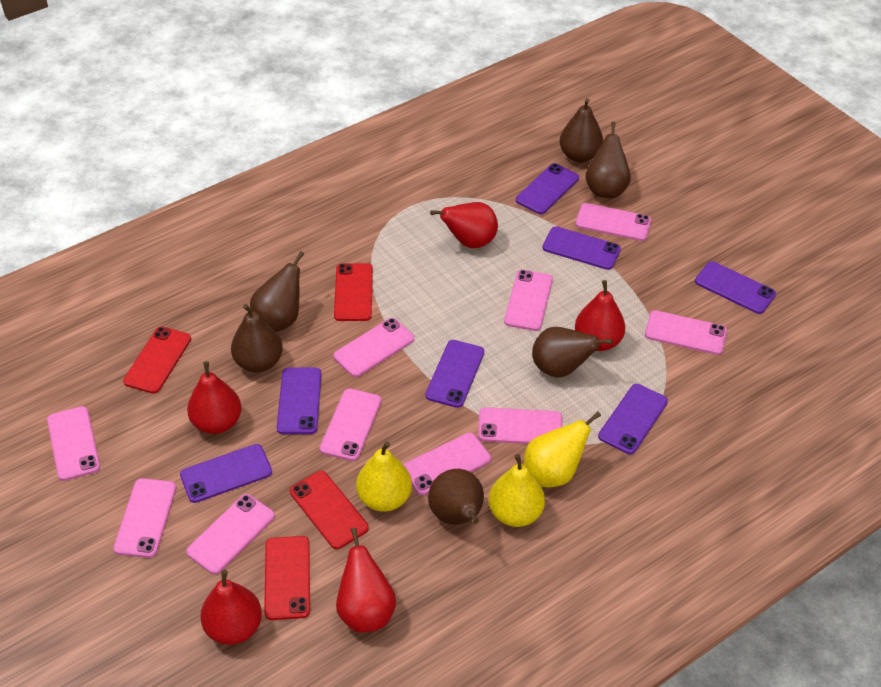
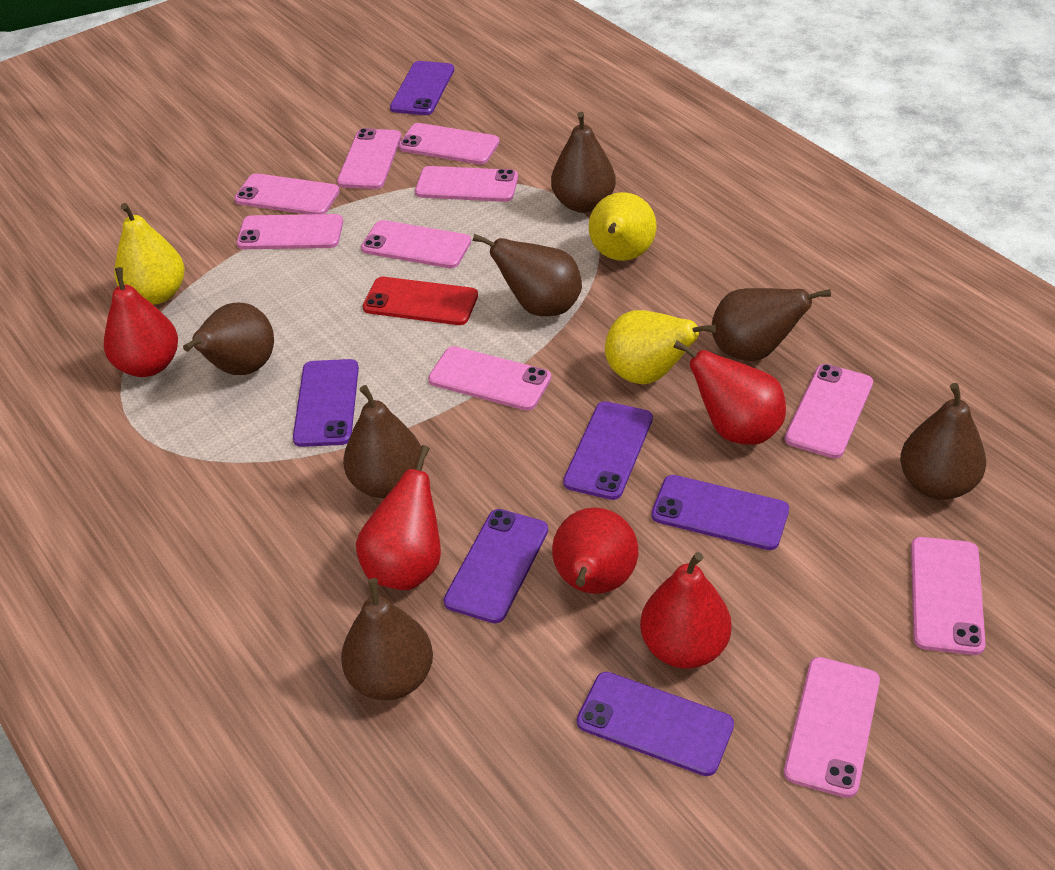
brown pear: [231,304,283,372] [250,251,304,332] [428,469,484,525] [532,327,613,378] [559,98,603,162] [585,121,631,198] = 6 -> [183,303,274,375] [341,578,433,701] [343,385,424,498] [473,234,582,316] [551,112,616,213] [712,288,831,361] [900,383,986,500] = 7
purple phone: [180,444,272,503] [277,368,322,434] [425,340,484,408] [516,163,579,214] [542,226,621,270] [598,384,668,454] [695,261,776,314] = 7 -> [293,359,359,447] [390,61,454,115] [443,509,548,623] [563,401,653,500] [577,672,734,776] [651,475,789,550] = 6
red phone: [123,327,191,394] [264,536,310,620] [290,471,369,549] [334,263,373,321] = 4 -> [363,277,478,325] = 1

